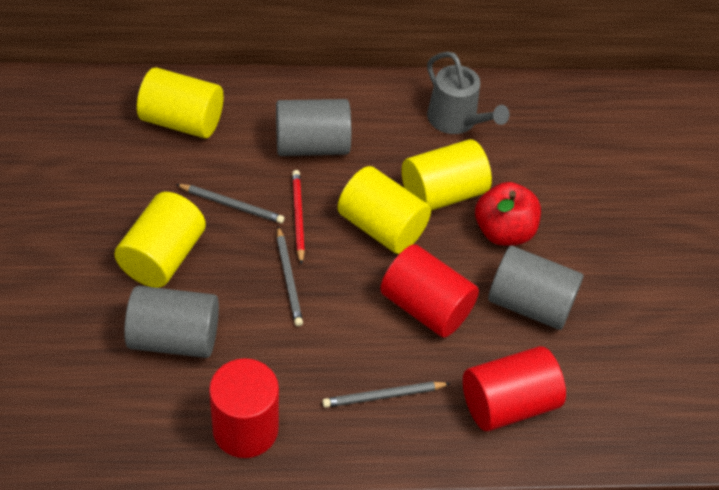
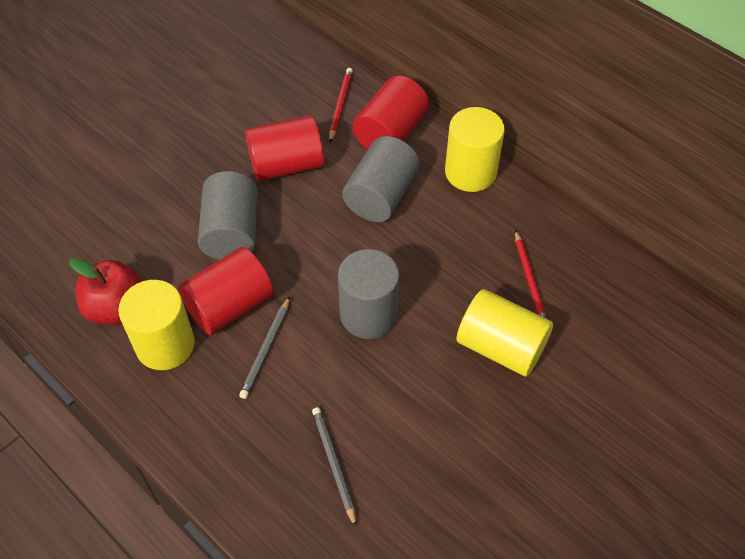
grey pencil: [176,184,285,223] [277,226,303,326] [322,382,451,408] = 3 -> [239,297,290,399] [312,407,356,527] = 2
grey watering can: [427,52,509,134] = 1 -> none = 0
red pencil: [292,170,305,265] = 1 -> [329,68,353,142] [515,230,547,319] = 2
yellow cylinder: [114,192,206,288] [137,67,223,138] [338,166,431,254] [402,139,492,211] = 4 -> [118,280,195,370] [445,107,505,192] [457,289,553,377] = 3

